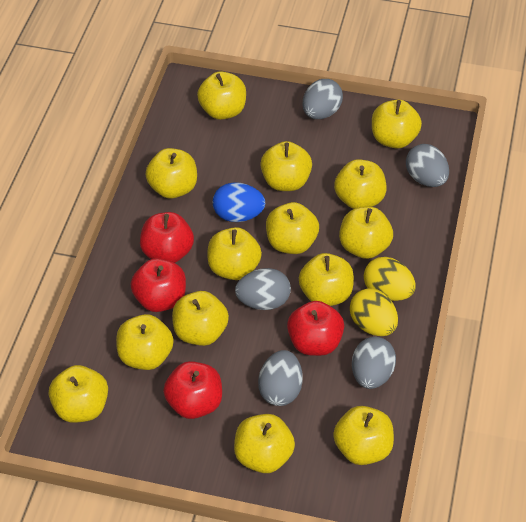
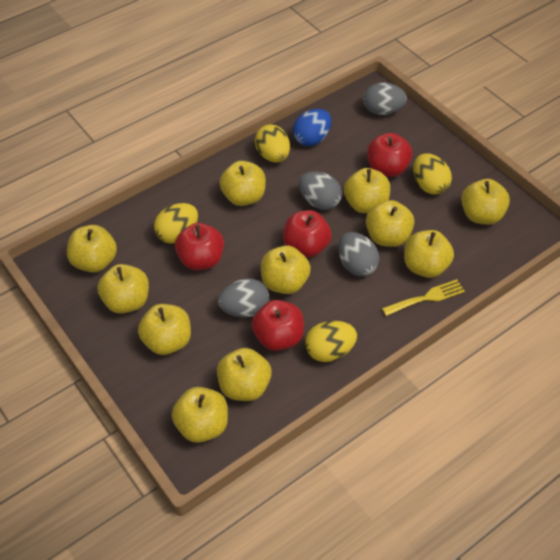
grey egg: [235,268,291,310] [258,350,303,406] [303,79,343,119] [352,337,396,389] [406,144,449,187] = 5 -> [218,278,269,317] [299,172,342,210] [338,232,380,276] [363,83,407,115] = 4
yellow apple: [49,365,108,423] [116,314,174,370] [145,148,197,199] [172,291,229,346] [197,71,246,120] [207,227,262,280] [234,414,295,473] [260,141,312,191] [266,202,319,254] [299,253,354,306] [333,406,394,465] [334,159,387,209] [339,207,393,259] [372,100,422,149] = 14 -> [67,225,117,273] [97,264,149,314] [138,304,191,355] [172,387,228,443] [217,348,272,401] [220,161,266,206] [261,245,311,294] [344,168,390,213] [366,200,414,247] [404,230,454,278] [461,179,510,225] = 11
yellow egg: [350,288,398,336] [364,257,416,301] = 2 -> [154,203,198,244] [255,124,290,162] [305,321,357,362] [413,153,452,194] = 4
yellow fork: none = 0 -> [382,279,465,316] = 1

